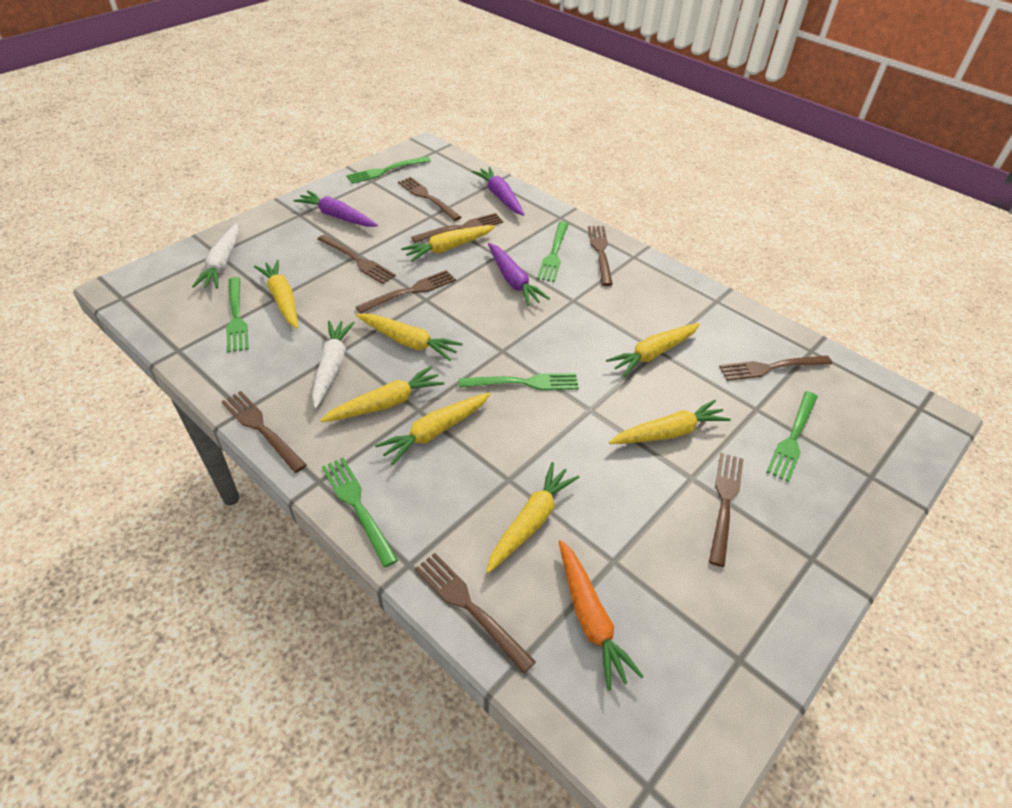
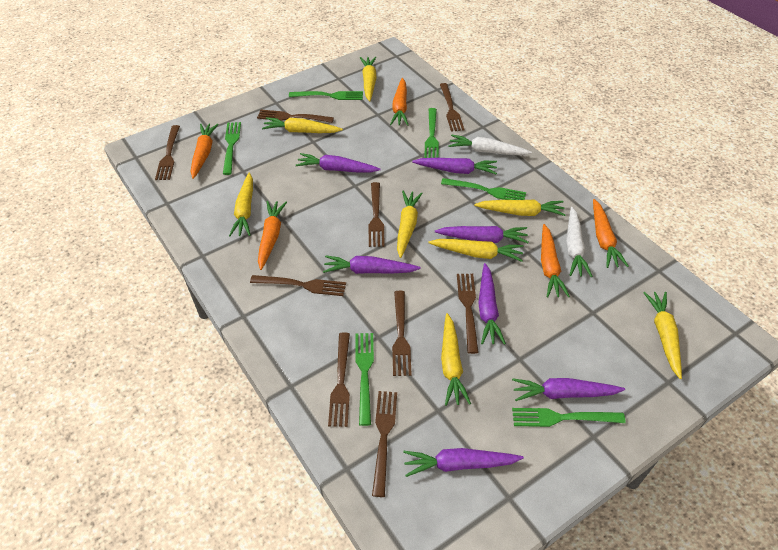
orange carrot: [559,540,644,690] = 1 -> [191,123,219,179] [258,201,287,270] [390,78,408,126] [541,224,570,297] [593,199,628,268] = 5
purple carrot: [293,191,378,227] [472,167,525,216] [488,243,550,306] = 3 -> [296,153,381,173] [323,255,421,274] [403,448,524,477] [412,158,497,174] [435,226,528,243] [478,263,506,345] [512,378,625,401] = 7

